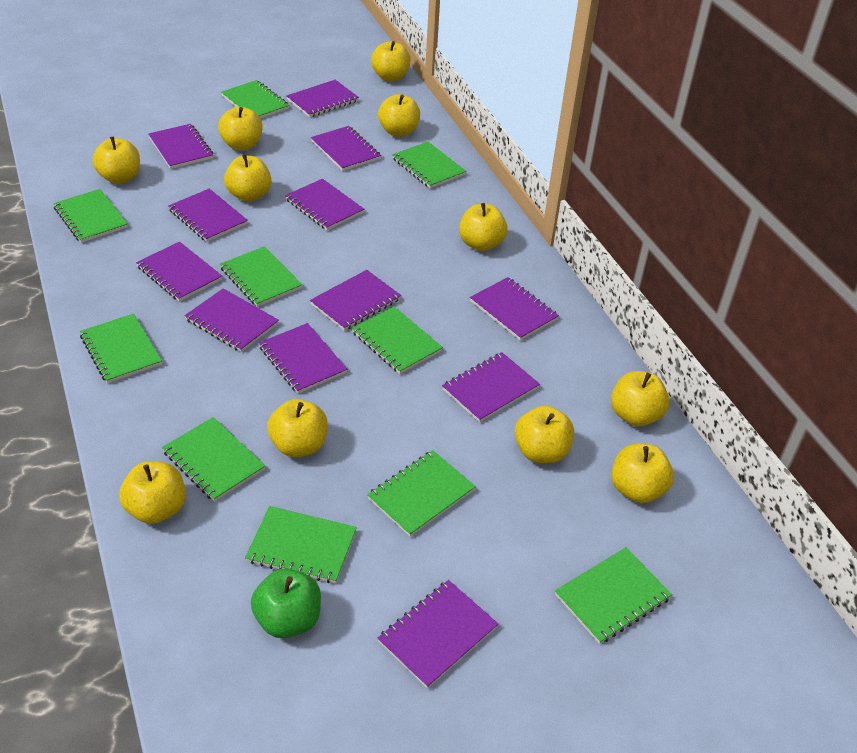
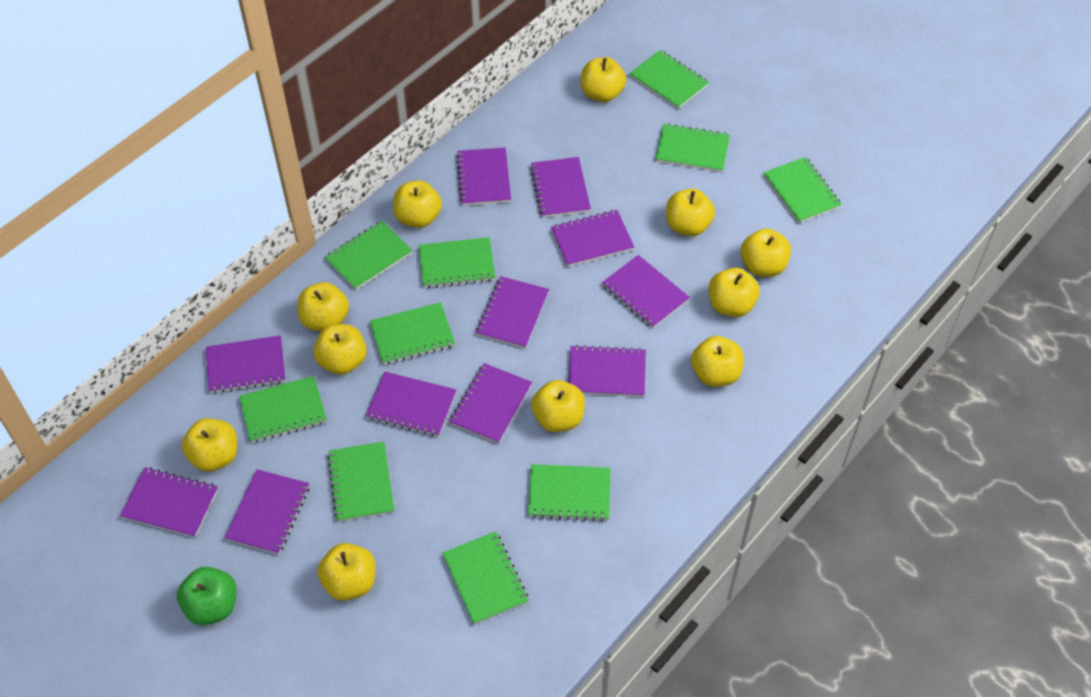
purple notebook: [136,242,222,302] [148,124,213,169] [168,189,248,242] [185,288,279,352] [259,323,347,394] [285,179,364,230] [286,80,359,117] [310,270,401,331] [311,126,381,171] [378,580,498,689] [442,352,540,422] [470,277,559,340] = 12 -> [120,467,218,538] [206,335,285,394] [225,469,309,555] [366,372,456,436] [449,363,532,444] [456,148,511,206] [476,276,549,349] [530,157,591,218] [551,210,634,267] [568,345,646,397] [602,255,690,328] = 11

